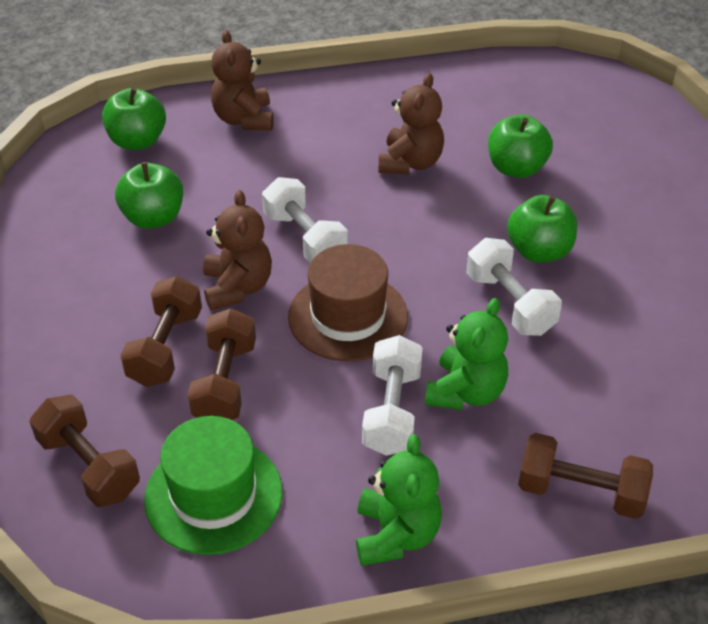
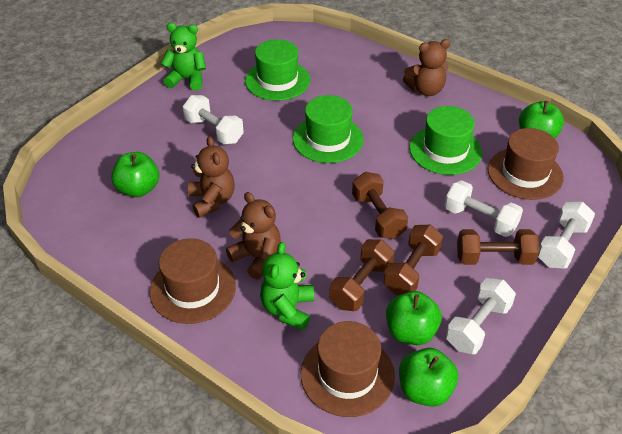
brown hat: [288,244,408,361] = 1 -> [149,238,236,324] [301,321,395,417] [488,128,564,200] = 3
green hat: [144,416,283,555] = 1 -> [245,39,310,101] [293,95,364,163] [409,106,482,175] = 3
white dumbbell: [262,177,348,263] [362,335,423,456] [466,238,562,336] = 3 -> [183,95,244,144] [445,181,523,237] [446,278,516,354] [538,202,595,268] = 4

